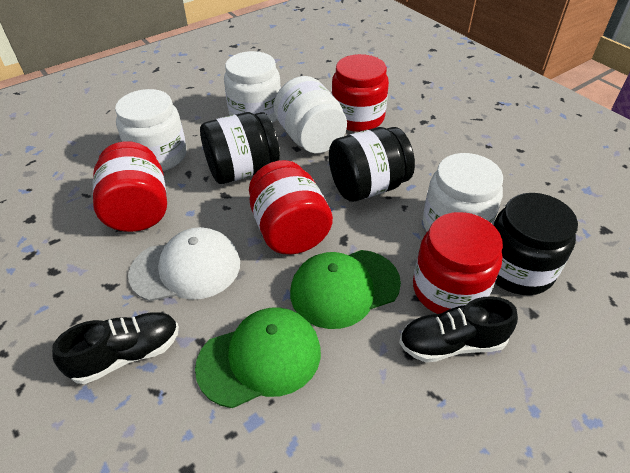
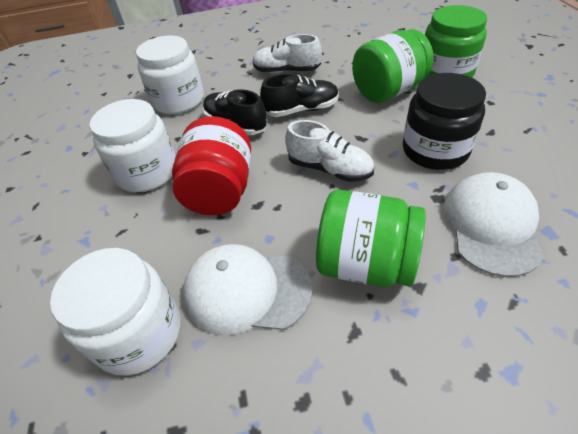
black jar: [200,112,280,184] [329,127,415,202] [493,193,578,295] = 3 -> [403,73,486,170] = 1
green cap: [195,307,321,408] [290,250,401,329] = 2 -> none = 0
green jar: none = 0 -> [316,190,425,287] [352,29,434,103] [425,5,487,78] = 3
red jar: [93,141,167,232] [249,160,333,254] [331,54,389,132] [413,212,503,314] = 4 -> [172,116,251,215] = 1
white cap: [128,227,240,301] = 1 -> [183,244,312,336] [444,172,544,277] = 2
white jar: [115,89,187,171] [224,51,281,123] [274,76,347,153] [423,153,503,232] = 4 -> [50,248,181,376] [90,99,176,192] [136,35,204,114] = 3
white shoe: none = 0 -> [252,34,322,73] [285,120,374,182] = 2

